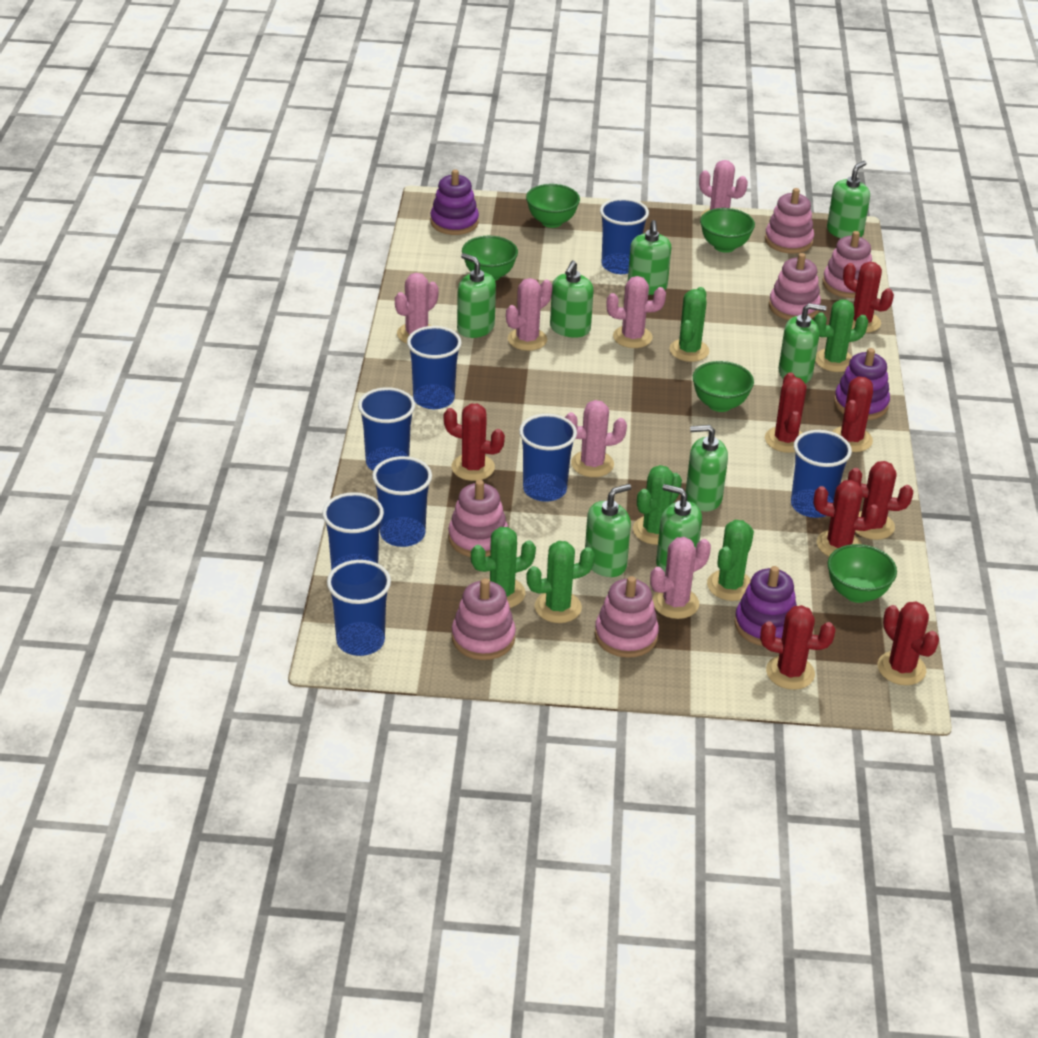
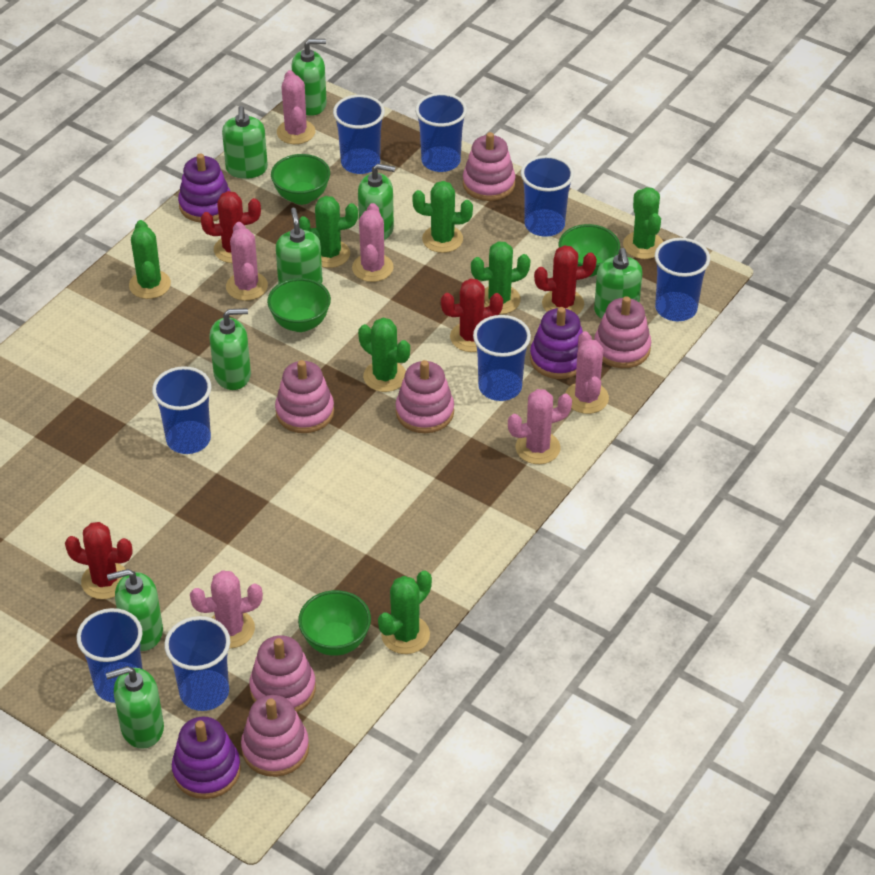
green bowl: [462,236,518,281] [526,184,580,228] [693,361,754,412] [700,208,755,253] [828,544,897,603] = 5 -> [267,278,331,332] [271,154,330,205] [298,590,371,656] [559,224,620,277] = 4
green cactus: [471,527,536,608] [526,541,595,623] [633,465,682,545] [670,287,709,362] [707,520,754,601] [814,299,868,372] = 6 -> [129,220,171,299] [299,196,358,268] [358,318,410,392] [378,570,432,654] [412,181,473,253] [471,241,531,314] [623,187,663,259] = 7
red cactus: [444,404,505,481] [760,605,835,690] [765,372,807,453] [813,480,880,557] [832,377,873,452] [843,262,894,333] [848,461,913,540] [878,601,939,685] = 8 -> [65,522,132,599] [200,191,261,263] [441,279,503,352] [534,245,597,315] = 4

